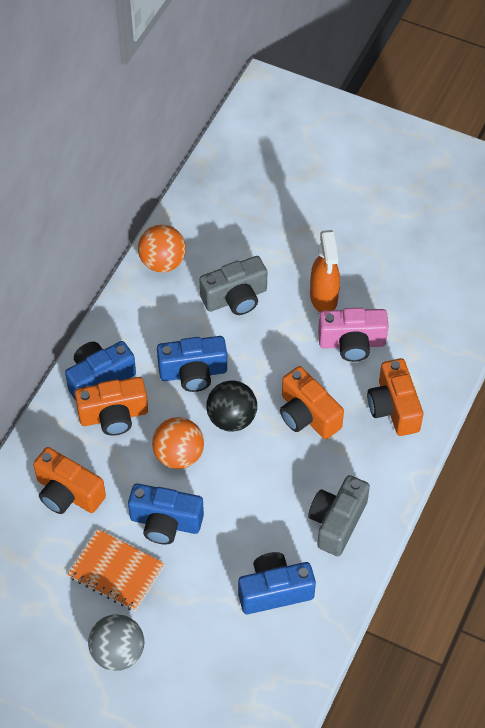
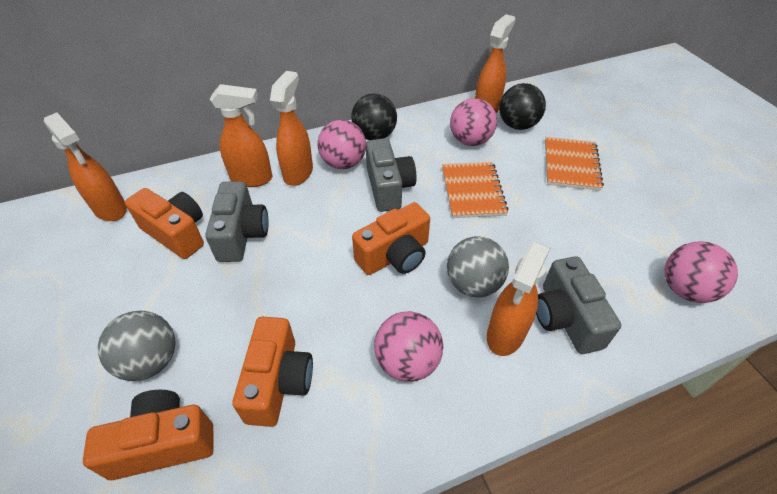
black ball: [206,381,257,432] = 1 -> [351,94,397,140] [499,83,546,130] = 2
blue camera: [65,341,136,401] [128,483,204,544] [157,336,227,392] [238,552,316,614] = 4 -> none = 0
grey ball: [88,614,144,671] = 1 -> [98,311,176,381] [447,236,509,297] = 2
grey camera: [199,256,267,315] [308,475,370,556] = 2 -> [205,181,269,262] [366,138,416,212] [536,256,621,354] = 3
orange ball: [138,224,186,272] [152,417,204,469] = 2 -> none = 0
orange notebook: [68,529,165,611] = 1 -> [442,162,509,218] [545,137,604,191] = 2
orange spray bottle: [310,230,340,312] = 1 -> [44,113,127,221] [210,84,272,187] [270,71,313,186] [475,14,515,113] [487,242,550,356] = 5
pink ball: none = 0 -> [318,120,366,169] [374,311,443,382] [450,98,497,146] [665,241,738,303] = 4
pink camera: [318,308,389,362] = 1 -> none = 0

